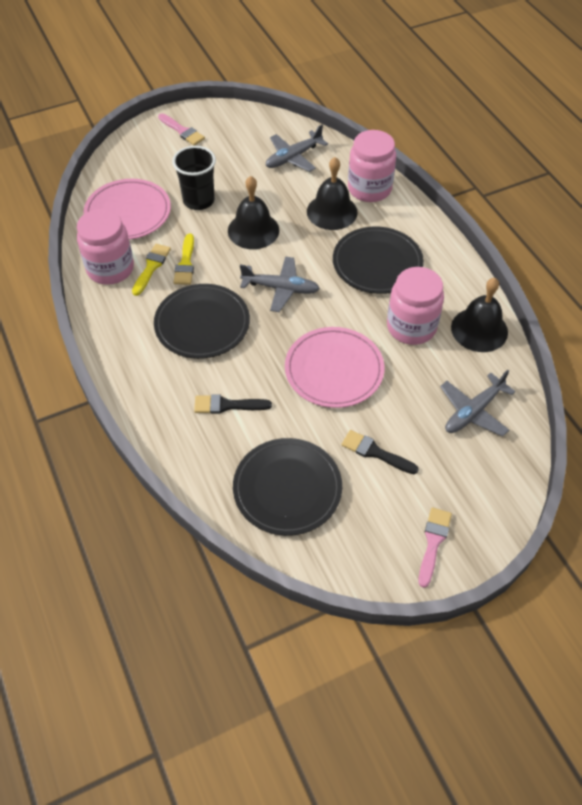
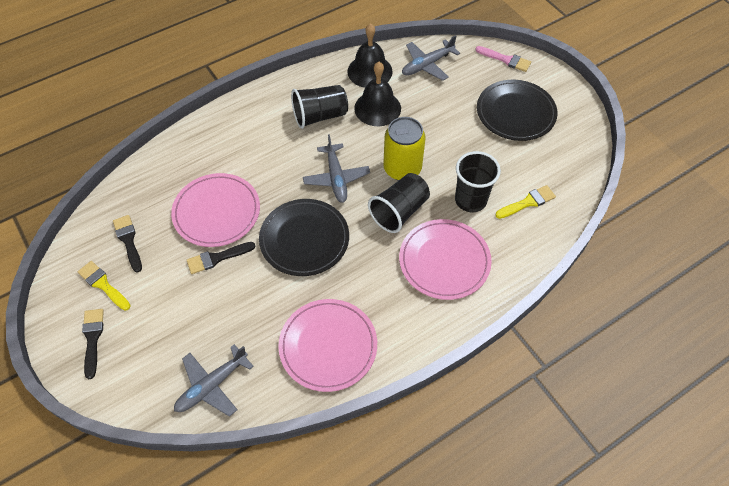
black bell: [228,176,279,249] [307,157,358,230] [451,278,508,352] = 3 -> [348,23,393,88] [354,62,401,126] = 2
black brush: [194,394,272,414] [341,430,419,474] = 2 -> [82,309,104,379] [113,215,142,273] [187,242,256,274] = 3
black cup: [172,146,216,210] = 1 -> [291,85,348,129] [368,173,430,233] [455,151,501,212] = 3
black plate: [154,284,250,359] [233,438,342,536] [333,227,424,294] = 3 -> [259,199,349,276] [477,80,558,141] = 2
pink brush: [158,113,205,146] [419,508,452,588] = 2 -> [475,46,531,72] = 1
pink jar: [77,209,134,285] [348,130,396,202] [387,267,444,345] = 3 -> none = 0
pink plate: [83,179,171,240] [285,327,384,408] = 2 -> [171,173,260,247] [278,299,377,392] [399,219,492,300] = 3
yellow can: none = 0 -> [383,117,426,181] = 1

